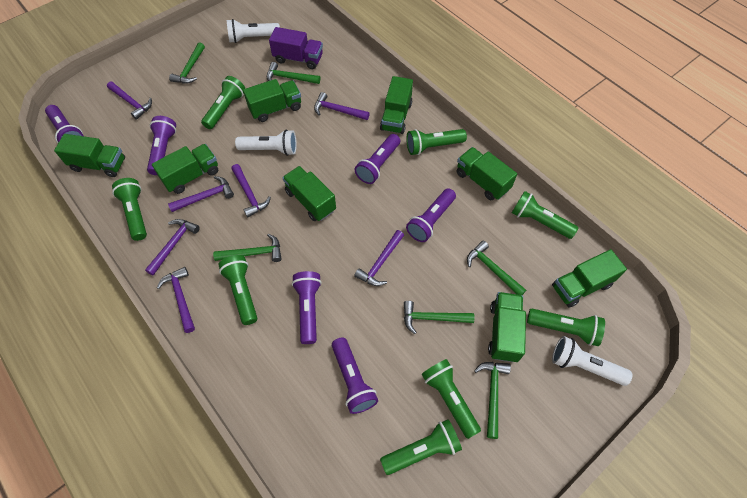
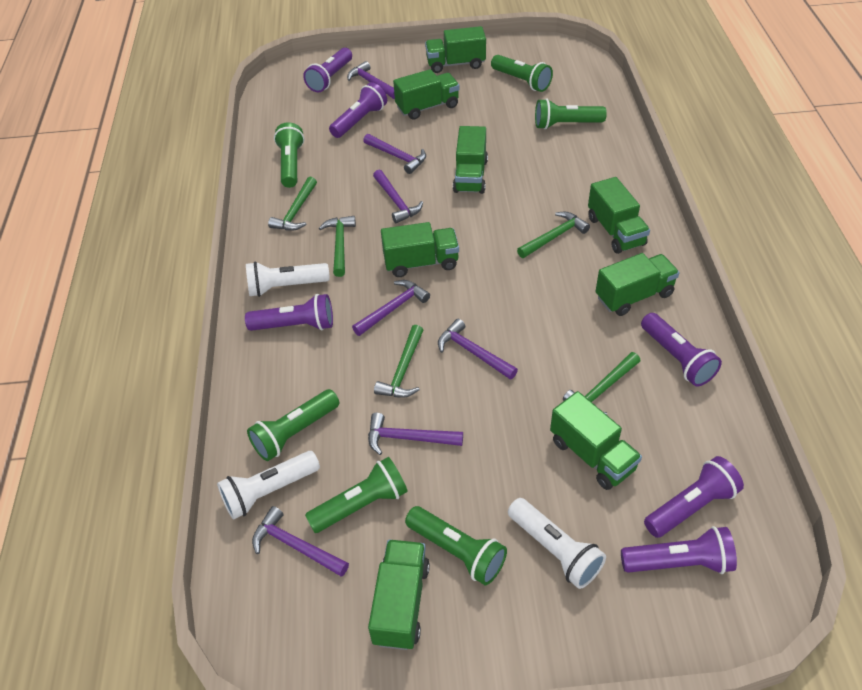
green flashlight: [112,178,147,241] [201,76,245,129] [218,255,257,325] [380,419,462,475] [406,129,467,155] [422,359,481,439] [512,191,578,239] [527,308,605,346] = 8 -> [247,389,339,461] [274,122,304,188] [305,457,408,533] [405,506,507,585] [491,55,553,92] [535,99,607,129] = 6
green hammer: [169,42,205,84] [213,234,282,262] [267,62,320,84] [404,301,475,334] [467,241,526,295] [474,362,511,439] = 6 -> [268,177,317,231] [319,216,356,277] [374,325,423,398] [517,212,590,258] [563,352,640,415] = 5
purple truck: [269,27,323,69] = 1 -> none = 0

